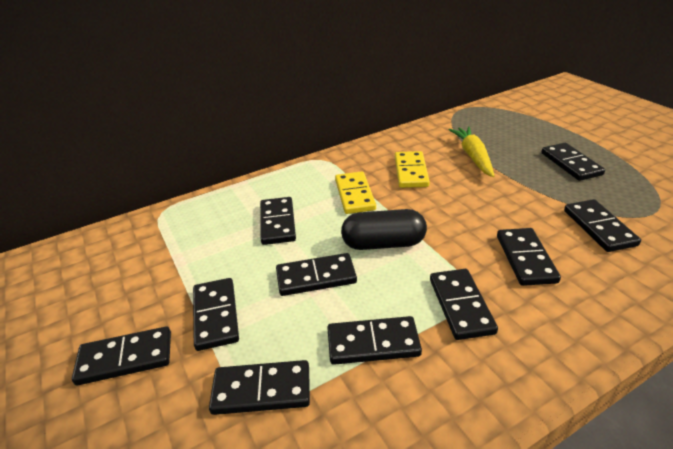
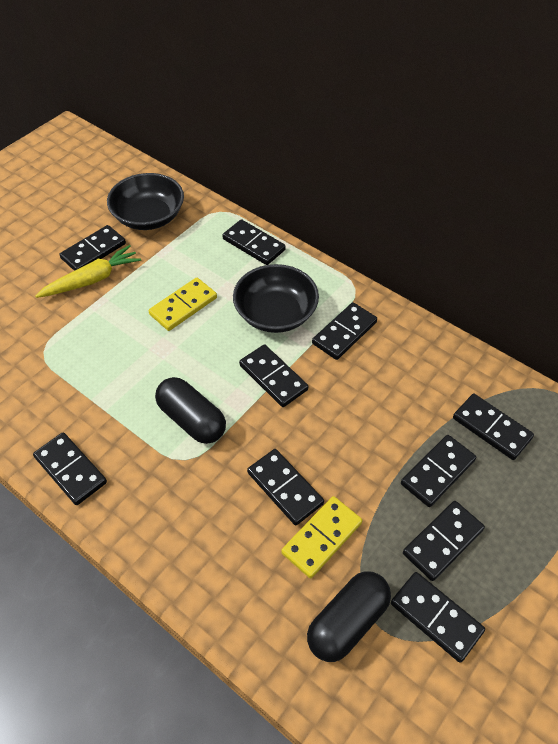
black bowl: none = 0 -> [107,173,184,230] [233,264,319,333] = 2
black capsule: [341,209,427,250] = 1 -> [155,377,226,444] [307,571,391,662] = 2

